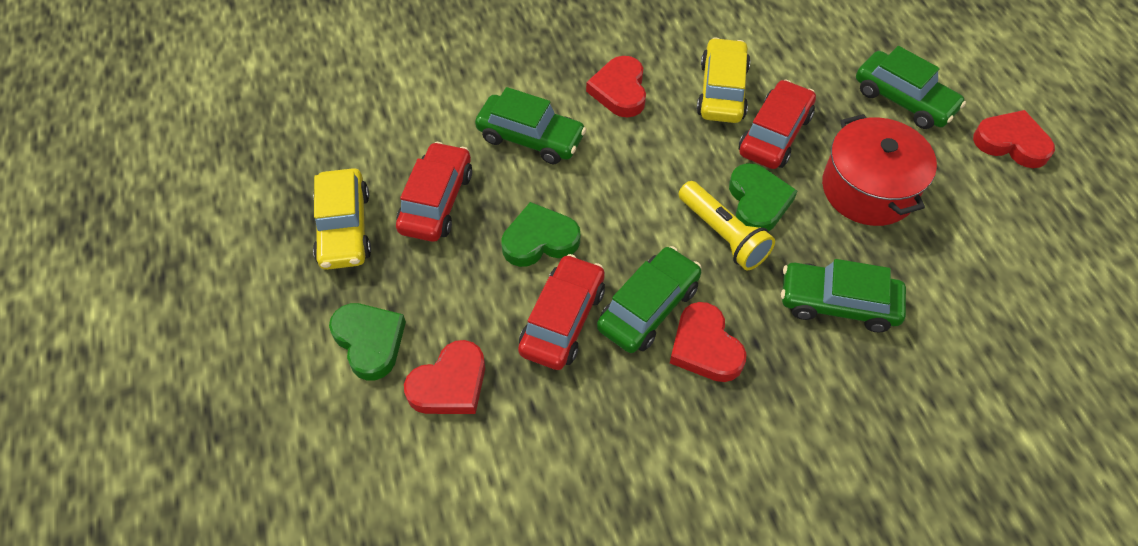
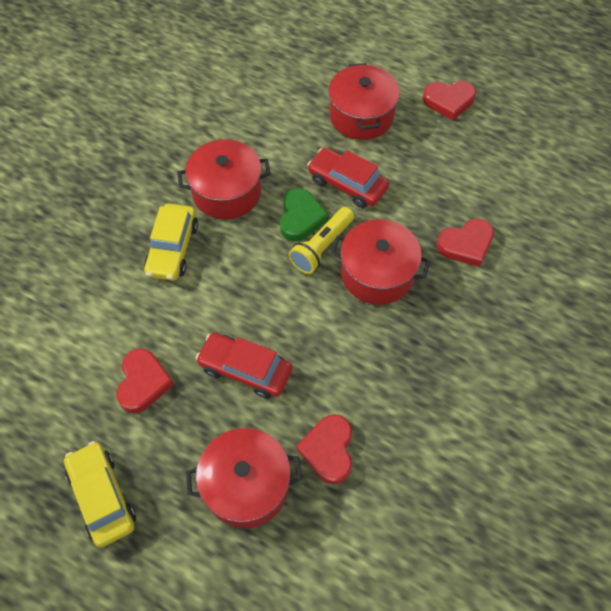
green car: [475,87,586,164] [597,246,702,353] [781,259,906,332] [856,46,966,129] = 4 -> none = 0
green heart: [329,303,406,380] [501,202,580,267] [729,163,797,232] = 3 -> [280,188,329,242] = 1
red car: [396,142,472,242] [518,254,605,370] [739,79,816,169] = 3 -> [196,333,292,399] [307,148,389,208] = 2
red pot: [822,114,937,226] = 1 -> [177,139,271,220] [186,428,302,528] [329,63,400,140] [331,219,430,305] = 4

